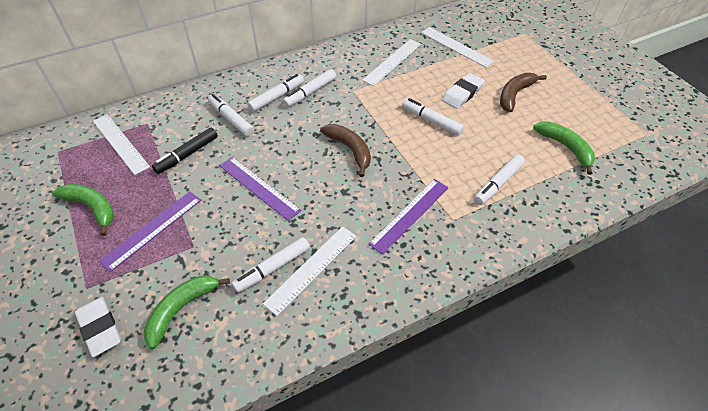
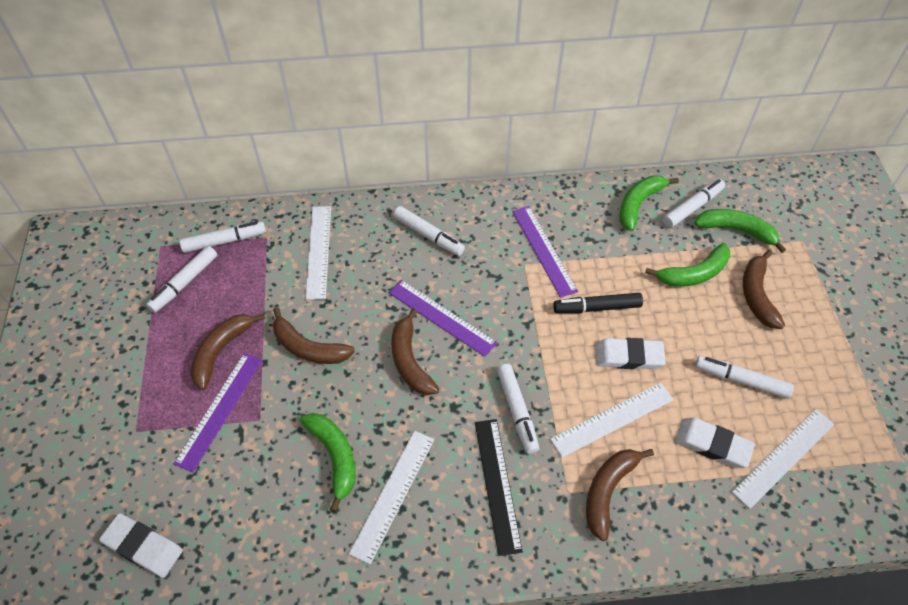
black ruler: none = 0 -> [475,419,523,556] = 1
brown banana: [320,124,371,177] [500,73,547,112] = 2 -> [190,313,265,390] [273,307,355,364] [391,308,439,395] [586,449,654,541] [743,250,785,329] = 5
green banana: [52,184,114,236] [144,276,230,349] [533,121,595,175] = 3 -> [300,413,356,512] [619,176,679,231] [645,243,730,287] [695,209,786,253] = 4
white eraser: [75,297,121,357] [442,73,485,109] = 2 -> [99,513,183,578] [595,338,666,369] [675,418,755,468] = 3

